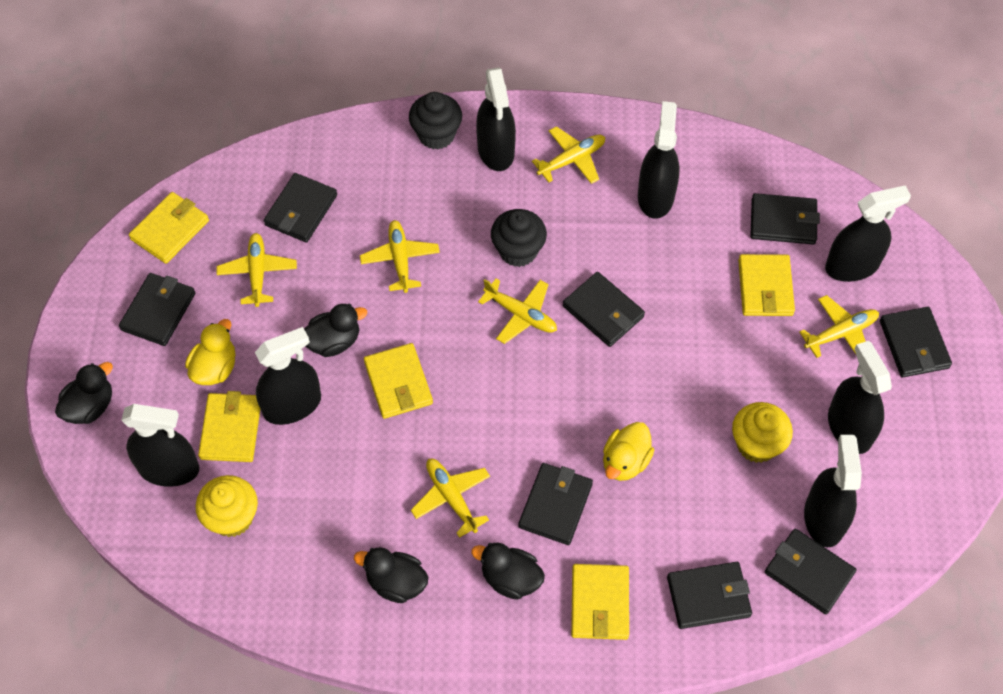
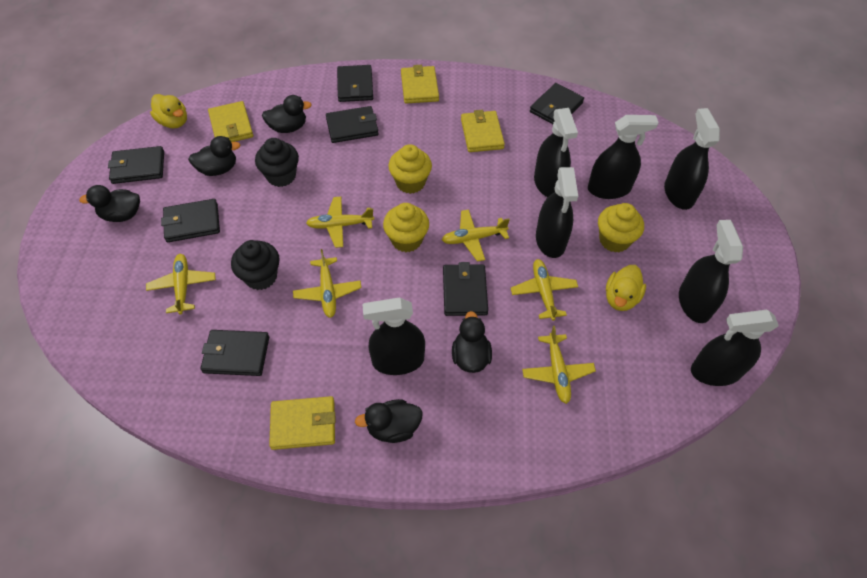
black duck: [55,362,113,424] [304,304,367,357] [354,547,429,603] [471,543,545,600] = 4 -> [79,185,140,222] [188,136,241,176] [262,95,312,133] [355,399,423,443] [452,311,492,373] = 5
black wallet: [119,273,195,346] [264,173,337,242] [518,463,593,545] [563,272,645,347] [667,562,752,629] [750,193,820,244] [765,529,856,614] [880,307,952,377] = 8 -> [108,146,164,184] [161,199,220,242] [200,330,269,376] [326,106,379,143] [337,65,373,102] [443,262,488,316] [530,83,584,124] = 7
yellow cupcake: [196,475,258,537] [732,402,793,463] = 2 -> [383,203,429,252] [388,144,432,194] [598,203,644,252] = 3
yellow wallet: [129,192,209,264] [198,391,260,462] [364,343,433,419] [571,564,629,640] [738,254,795,316] = 5 -> [208,101,253,142] [269,396,335,450] [401,65,439,103] [461,110,505,152] = 4

